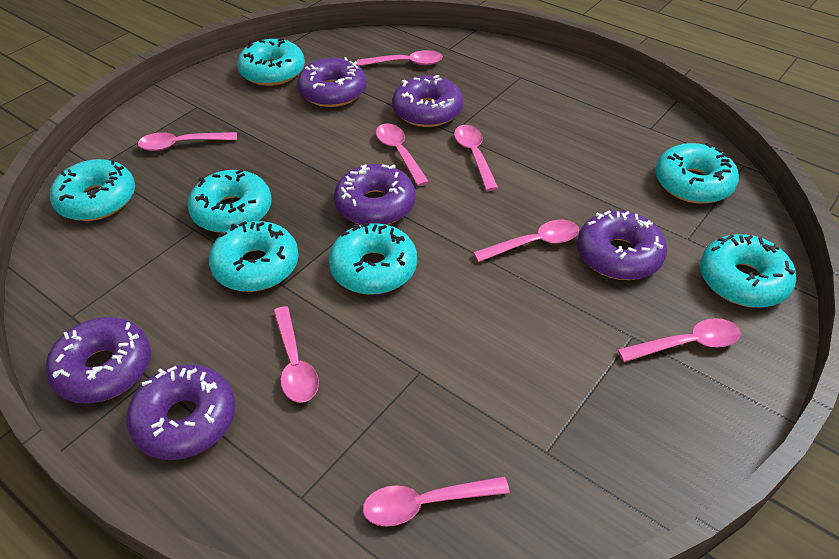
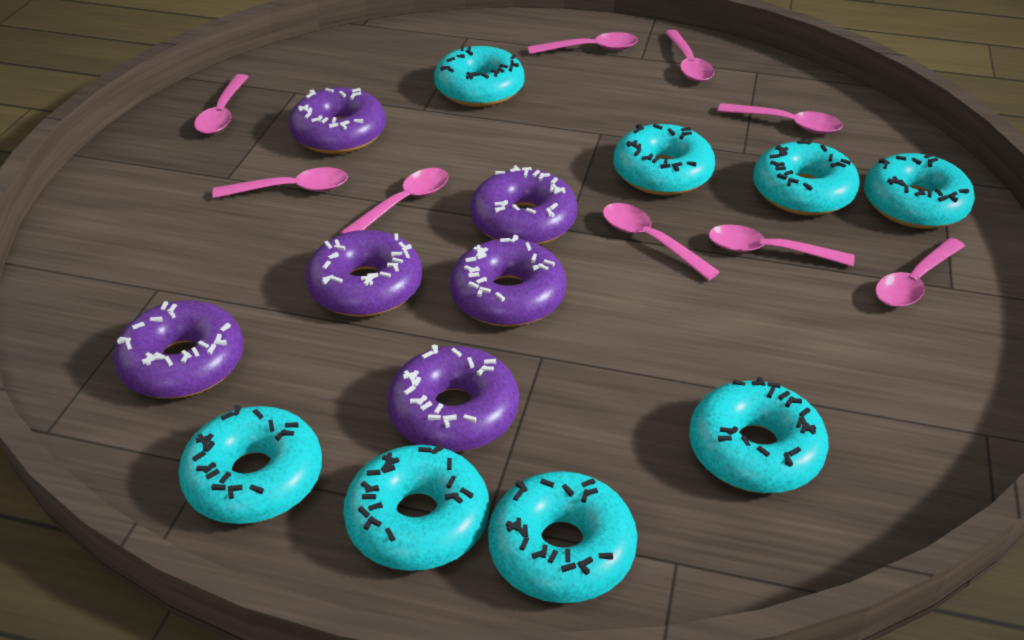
pink spoon: [137,132,237,151] [273,306,319,403] [357,50,443,66] [363,476,510,527] [376,123,429,186] [454,125,498,191] [473,220,579,262] [617,318,741,362] = 8 -> [194,74,249,134] [213,167,348,198] [340,168,449,234] [527,32,638,54] [603,203,720,280] [664,30,714,82] [708,225,855,267] [718,103,843,134] [875,238,965,307] = 9
turquoise donut: [50,159,135,221] [188,169,272,233] [209,221,299,292] [237,38,305,86] [328,223,417,295] [655,143,739,204] [700,234,796,308] = 7 -> [178,405,322,524] [343,443,489,571] [434,46,525,107] [488,471,638,603] [613,124,715,196] [689,377,829,493] [753,138,860,216] [864,153,975,229] = 8

